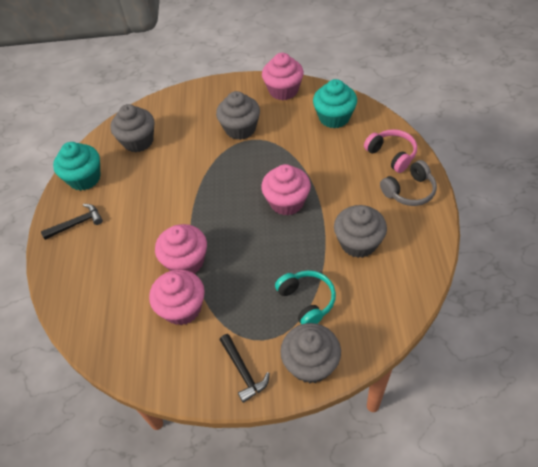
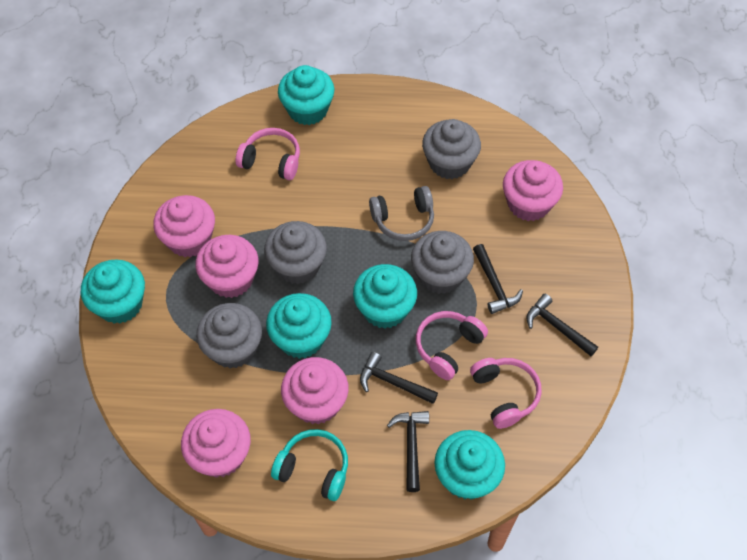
black hammer: [41,204,103,240] [220,334,270,403] = 2 -> [360,352,438,404] [387,411,429,492] [473,244,523,314] [527,294,598,356] = 4
pink cupcake: [149,270,205,325] [155,224,207,273] [261,164,311,216] [262,53,304,100] = 4 -> [153,195,215,257] [181,409,251,478] [195,235,259,298] [281,357,349,425] [503,160,563,221] = 5
pink headphones: [364,129,417,173] = 1 -> [236,128,300,180] [416,311,488,380] [470,358,542,429] = 3
turquoise cupcake: [53,142,101,191] [313,79,357,129] = 2 -> [81,259,145,324] [266,293,332,359] [278,65,334,125] [353,264,417,329] [435,430,505,500] = 5

